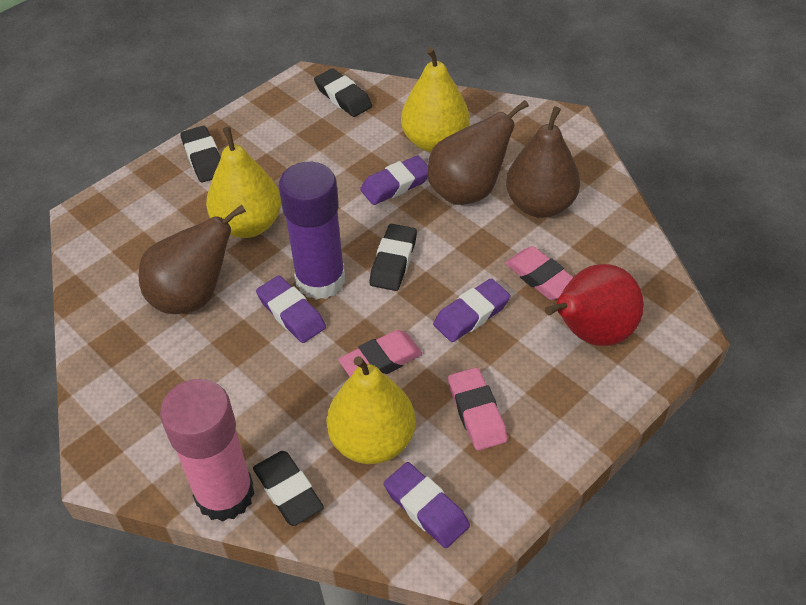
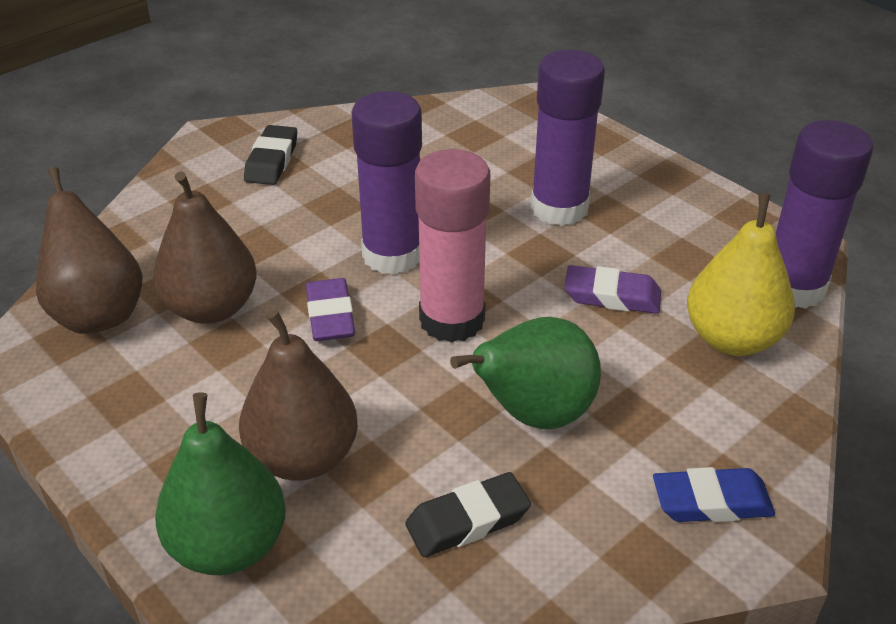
black eraser: [180,126,221,183] [253,451,324,526] [314,68,372,117] [370,224,417,291] = 4 -> [244,125,297,185] [405,472,531,557] = 2
blue eraser: none = 0 -> [653,467,775,522] = 1
green pear: none = 0 -> [155,392,286,575] [450,317,601,429] = 2
pink eraser: [338,330,422,377] [448,367,508,451] [505,246,573,300] = 3 -> none = 0
purple eraser: [256,275,326,343] [360,155,428,205] [384,462,470,548] [433,278,510,342] = 4 -> [306,278,355,341] [564,265,661,314] = 2
purple glue stick: [279,162,345,300] = 1 -> [352,91,422,275] [531,50,605,226] [776,120,873,309] = 3
red pear: [545,264,644,346] = 1 -> none = 0
yellow pear: [206,127,281,238] [326,356,416,464] [401,47,469,152] = 3 -> [687,193,795,356] = 1

